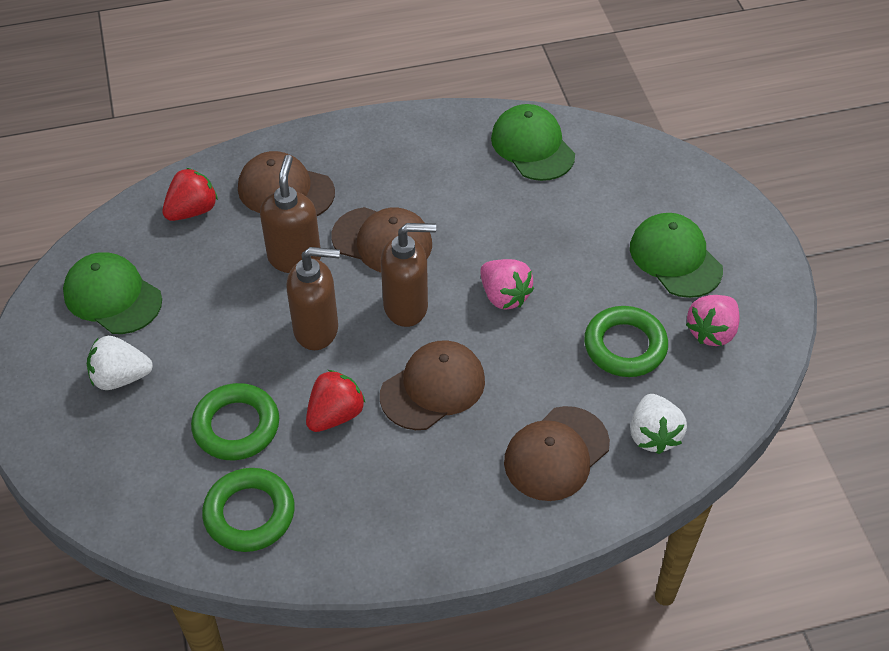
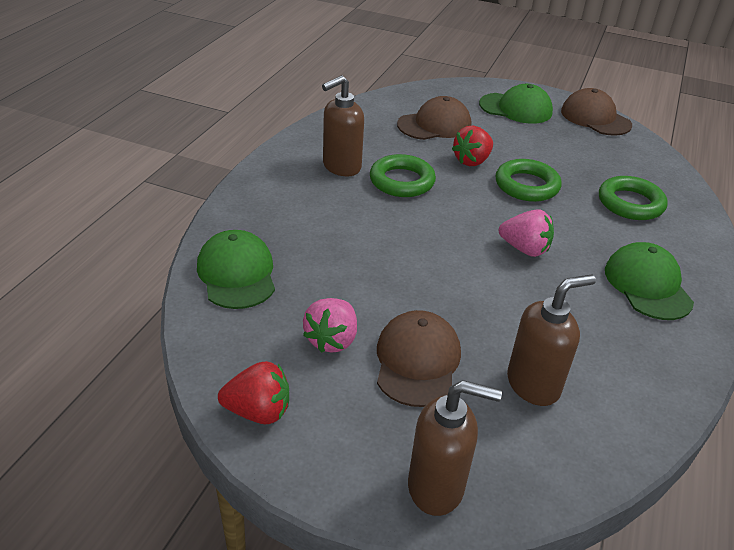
brown cap: [238,151,335,216] [331,207,432,272] [380,340,485,430] [504,406,610,501] = 4 -> [377,310,461,407] [397,96,471,140] [561,88,632,136] = 3
white strawberry: [87,336,153,390] [630,394,687,454] = 2 -> none = 0

